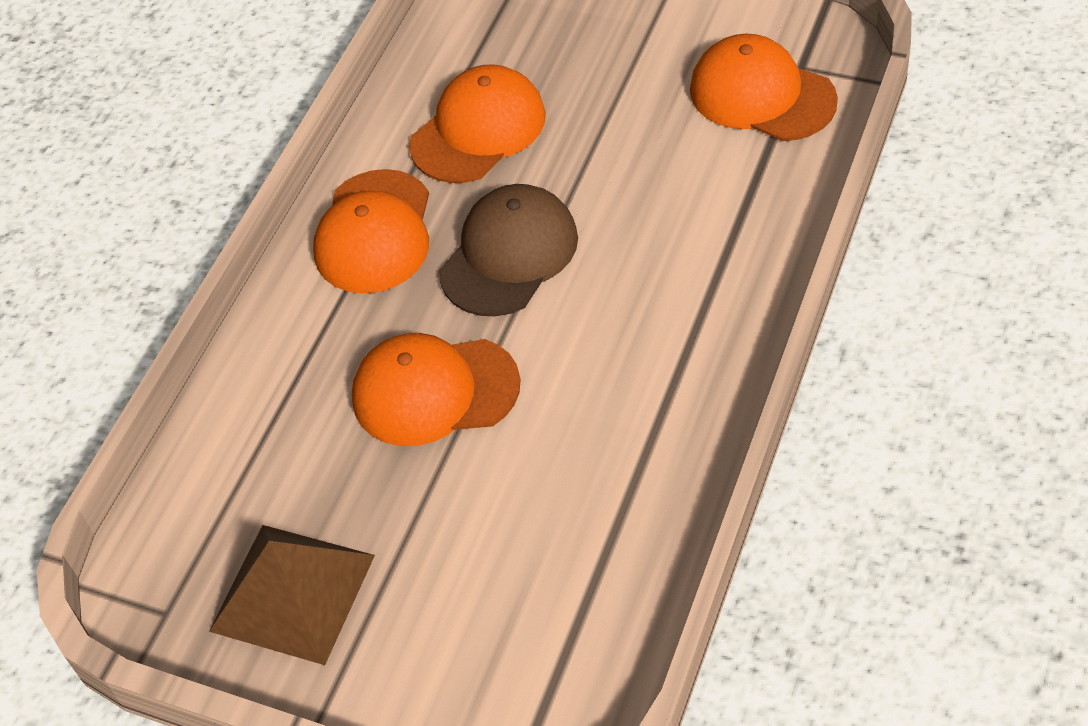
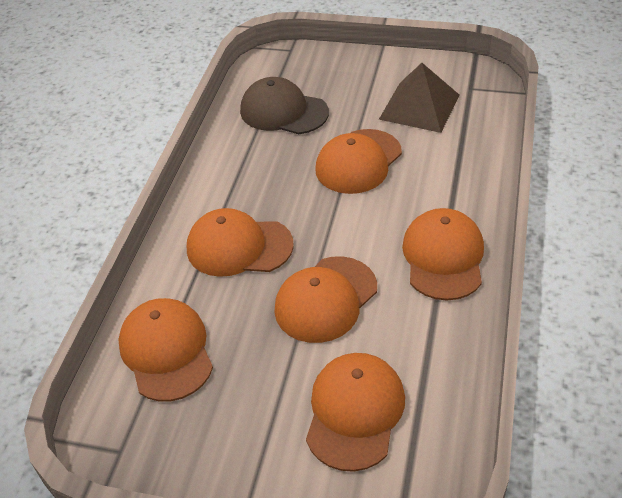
orange cap: [313,169,429,294] [352,333,520,446] [409,64,546,183] [690,34,838,141] = 4 -> [118,298,213,402] [187,208,294,277] [274,256,377,343] [306,353,405,472] [316,129,402,194] [402,208,484,300] = 6

